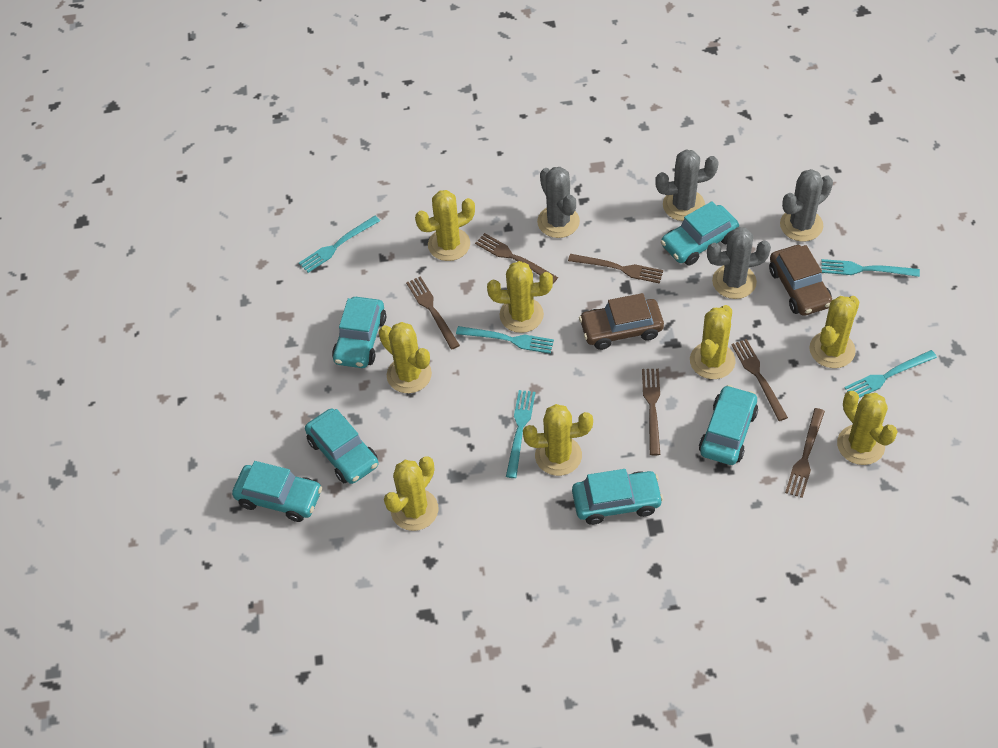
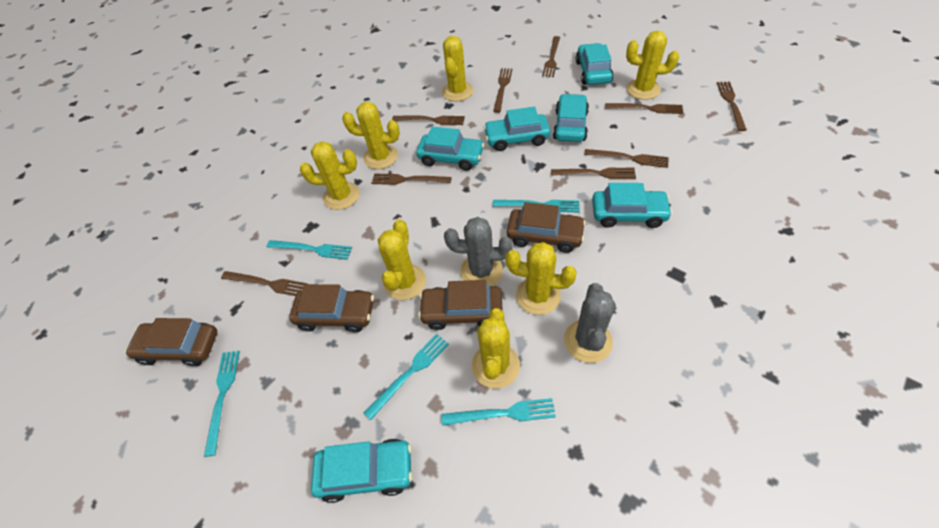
brown car: [579,293,664,350] [769,245,832,316] = 2 -> [125,318,217,366] [289,284,374,332] [418,280,503,330] [507,202,586,253] = 4
brown fork: [406,276,460,350] [475,233,558,283] [568,254,663,284] [642,369,660,455] [731,339,788,421] [785,408,825,498] = 6 -> [221,271,308,296] [371,173,452,185] [392,115,465,125] [493,68,512,113] [542,36,560,77] [551,168,636,179] [584,149,669,168] [605,103,683,114] [717,82,747,131] = 9
grey cactus: [537,167,580,238] [655,150,719,221] [707,227,771,299] [780,169,833,241] = 4 -> [444,217,513,286] [564,283,616,363] = 2
yellow cactus: [379,322,432,393] [384,456,438,531] [415,190,475,261] [487,261,553,333] [523,404,593,476] [690,305,736,379] [809,296,859,368] [837,391,898,465] = 8 -> [300,141,360,210] [342,102,400,169] [378,219,426,300] [442,36,473,101] [472,308,520,389] [505,242,577,315] [626,31,679,100] = 7

